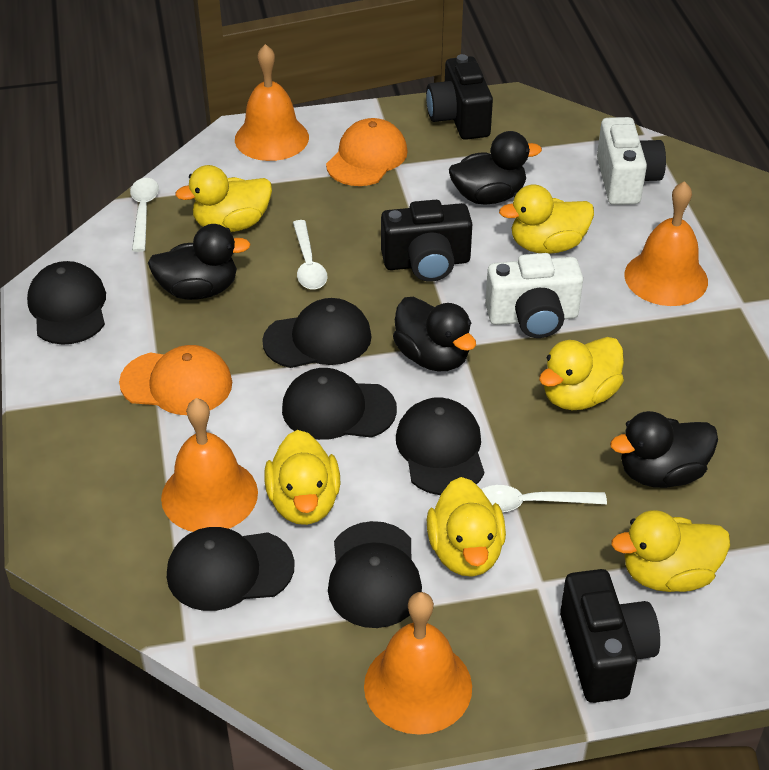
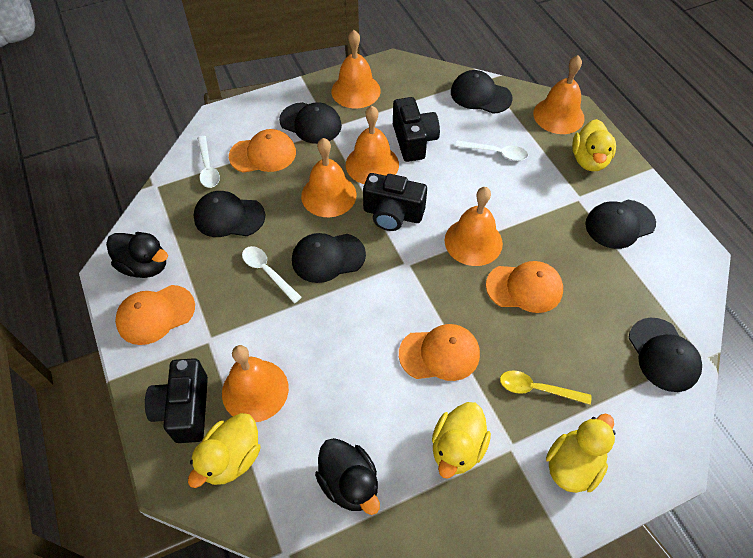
black duck: [148,224,251,300] [393,297,476,372] [449,131,542,205] [610,411,718,488] = 4 -> [106,232,168,278] [315,438,380,515] = 2
orange bell: [161,398,258,532] [235,44,309,161] [364,592,472,735] [624,181,708,306] = 4 -> [222,345,289,422] [301,138,357,217] [331,30,381,108] [346,106,399,184] [445,187,503,266] [533,55,585,134] = 6
orange cap: [119,345,232,415] [326,118,408,186] = 2 -> [115,285,195,345] [229,129,296,173] [399,324,480,381] [486,261,563,313] = 4
white camera: [485,253,583,338] [597,117,666,205] = 2 -> none = 0
yellow duck: [175,165,272,232] [264,430,340,525] [427,477,506,577] [499,184,594,254] [539,337,624,410] [611,510,730,592] = 6 -> [188,413,261,488] [432,402,491,478] [546,414,616,493] [572,119,616,171] = 4
yellow spoon: none = 0 -> [500,370,592,405] = 1

